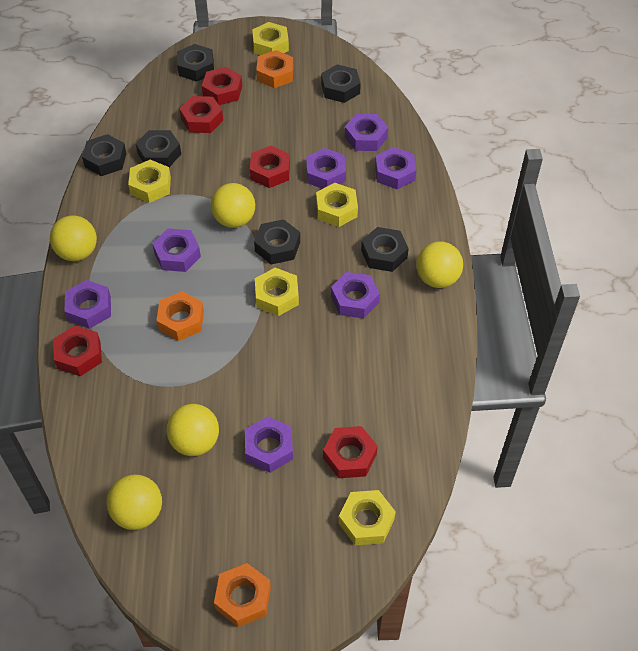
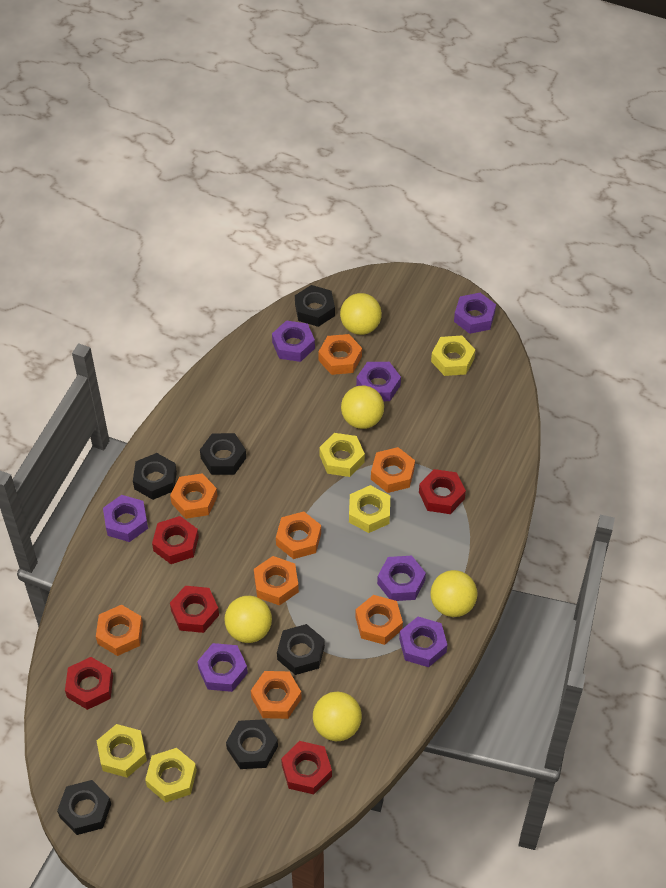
orange nut: [156,291,204,341] [214,563,271,627] [256,50,293,88] = 3 -> [96,605,143,656] [170,473,218,519] [251,671,302,719] [254,556,299,606] [276,511,321,559] [318,334,362,375] [355,595,403,645] [371,447,415,493] = 8

